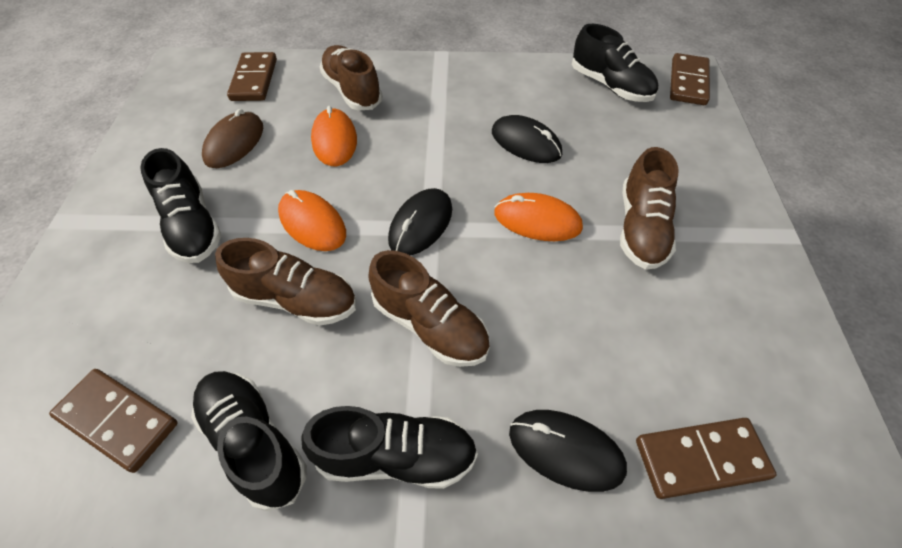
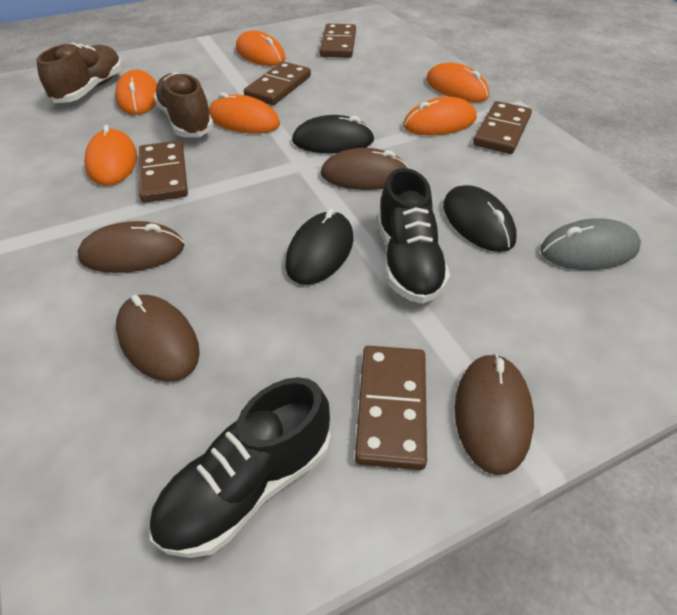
black shoe: [140,148,221,263] [191,371,307,511] [301,406,478,489] [572,24,658,102] = 4 -> [149,377,331,558] [377,168,450,304] = 2
brown domino: [49,369,178,473] [227,52,277,101] [636,418,777,499] [670,53,710,105] = 4 -> [139,141,188,203] [244,62,311,105] [320,24,356,58] [355,346,427,470] [473,101,532,154] = 5
brown mouse: [202,109,263,168] = 1 -> [77,221,184,273] [116,295,200,382] [321,148,408,190] [455,353,534,475] = 4
brown shoe: [215,238,356,326] [320,45,383,110] [369,250,490,367] [620,147,678,270] = 4 -> [36,42,122,103] [153,72,214,137] = 2
grey mouse: none = 0 -> [540,218,641,270] = 1
orange mouse: [278,190,346,251] [311,106,357,166] [494,193,583,241] = 3 -> [84,125,137,186] [115,70,157,115] [209,92,280,134] [236,30,285,66] [403,97,477,136] [426,63,489,102] = 6

